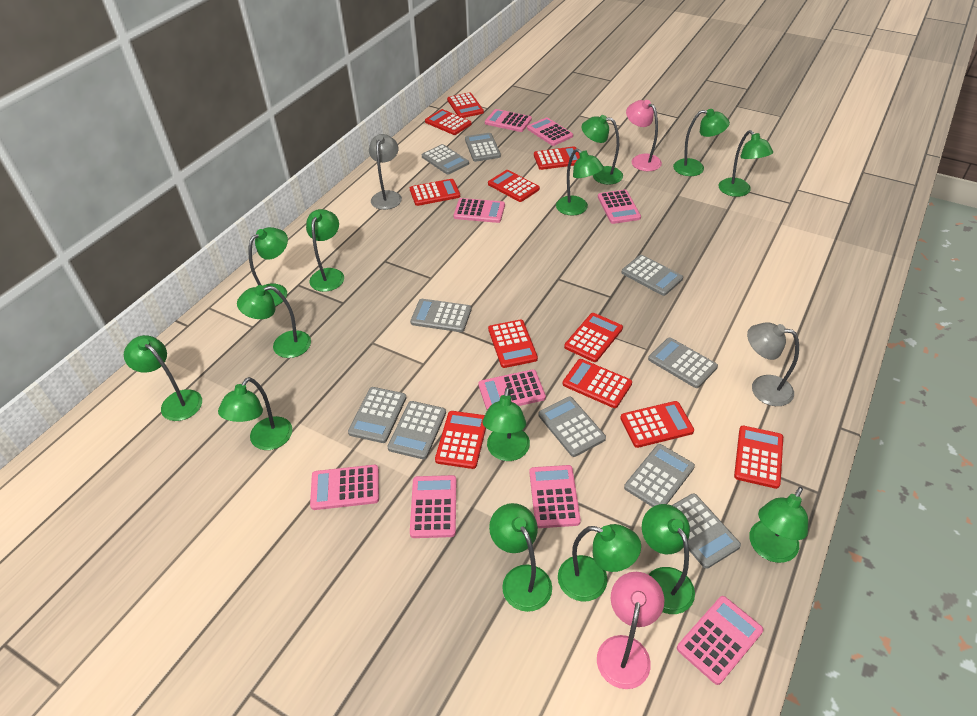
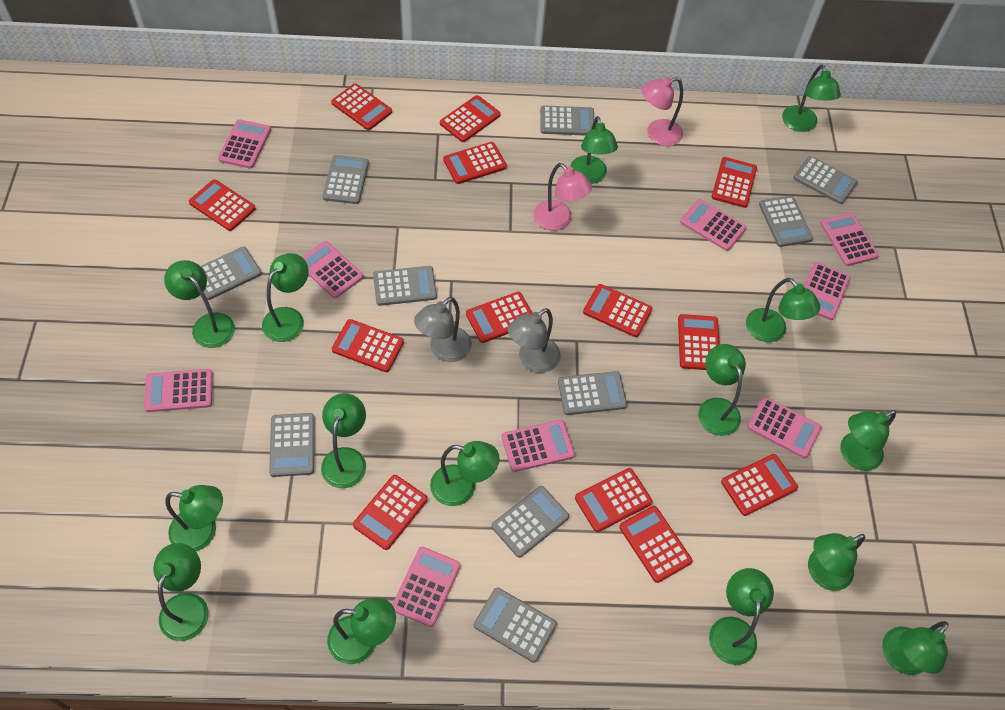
green lamp: [124,335,202,421] [218,377,292,450] [237,285,311,358] [248,227,288,306] [306,209,344,292] [482,387,530,461] [489,503,552,612] [556,149,604,216] [558,524,641,602] [581,115,623,185] [642,504,695,614] [673,109,730,176] [719,130,773,197] [750,487,808,563] = 14 -> [153,543,209,641] [164,260,235,348] [165,485,223,551] [262,253,309,342] [321,393,366,488] [327,598,396,664] [430,441,499,506] [570,116,618,184] [698,344,746,436] [709,568,774,665] [746,278,820,342] [782,64,841,132] [808,533,865,591] [840,410,896,471] [882,621,948,675] = 15
red calculator: [410,179,460,206] [425,109,472,135] [435,411,486,469] [447,92,484,118] [488,170,540,202] [488,320,538,368] [534,146,580,170] [563,359,632,408] [564,313,623,362] [620,401,694,448] [734,426,783,489] = 11 -> [189,179,256,231] [331,84,392,130] [332,319,404,372] [353,475,428,550] [440,95,500,142] [443,142,507,184] [466,292,532,343] [575,468,653,532] [583,284,652,337] [619,506,692,583] [678,314,720,370] [712,157,757,208] [721,454,798,516] = 13

